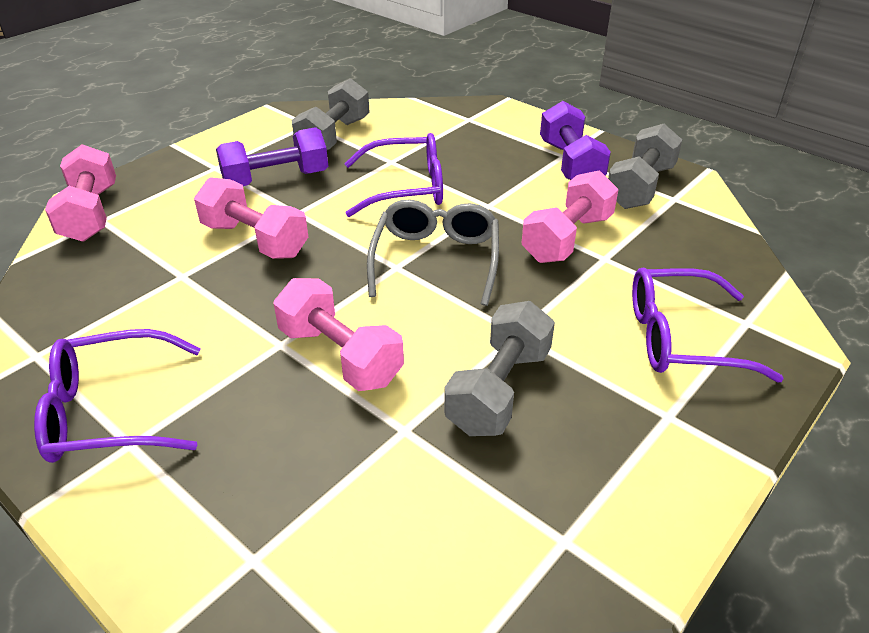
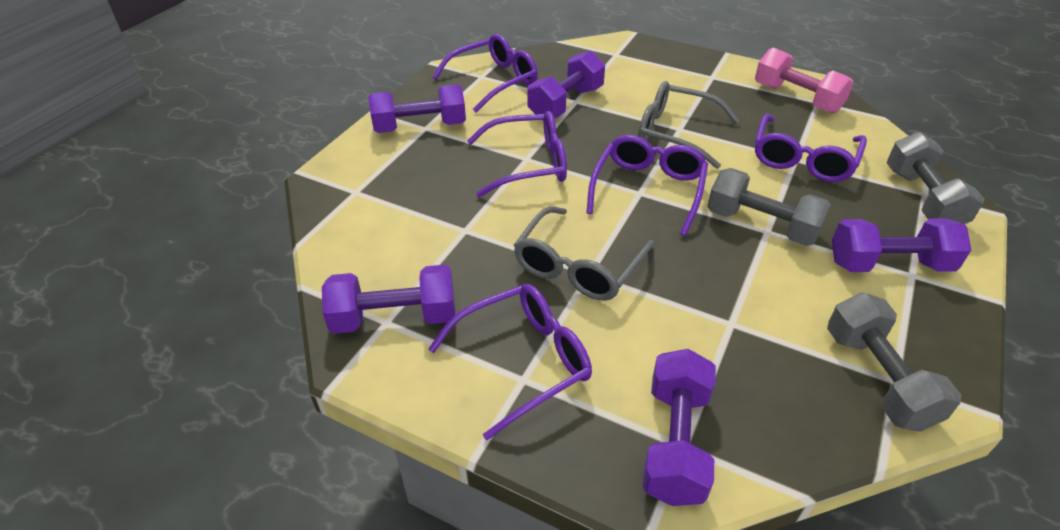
grey glasses: [367,200,499,306] = 1 -> [514,206,654,301] [638,81,740,169] = 2
pink dumbbell: [45,144,116,242] [194,177,308,259] [274,278,404,391] [522,170,618,263] = 4 -> [755,48,854,113] = 1
purple dumbbell: [216,127,328,186] [540,101,611,180] = 2 -> [322,265,455,334] [368,84,466,133] [527,51,605,118] [642,349,716,506] [832,218,971,272] = 5
purple glasses: [34,329,201,463] [344,133,443,217] [632,267,784,383] = 3 -> [428,284,592,440] [433,34,538,113] [467,111,567,197] [586,135,708,236] [755,113,867,182] = 5

